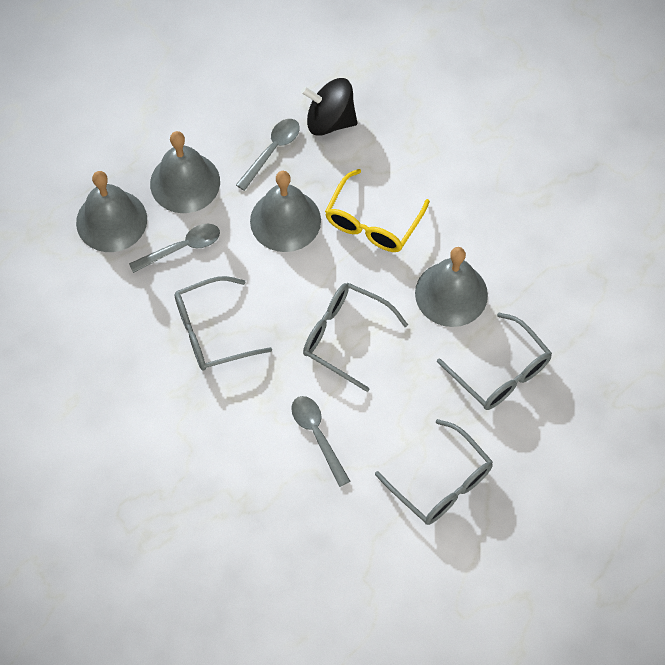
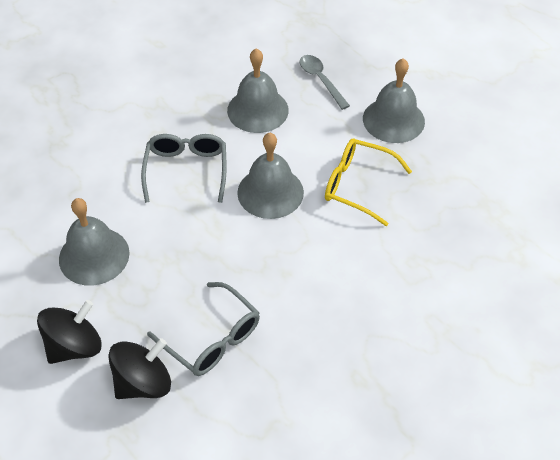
black spinning top: [301,78,357,136] = 1 -> [37,300,102,364] [108,338,171,399] = 2
grey glasses: [174,276,272,370] [303,283,408,392] [375,419,493,525] [437,313,552,410] = 4 -> [141,134,227,203] [147,282,260,376] = 2
grey spoon: [129,224,220,273] [236,119,300,191] [291,396,350,487] = 3 -> [300,55,350,110] = 1

